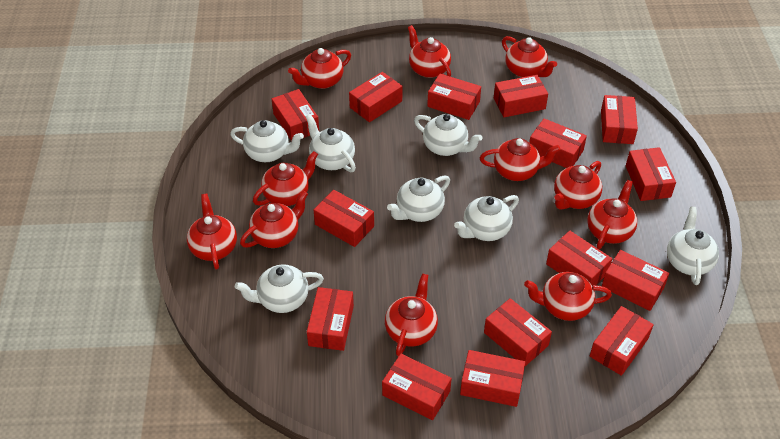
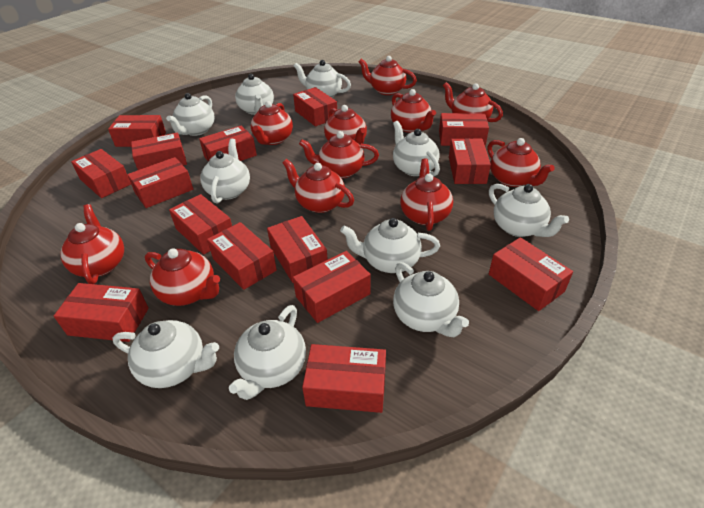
white teapot: [230,120,304,162] [235,264,324,313] [306,114,356,172] [387,175,450,222] [414,114,483,156] [454,195,519,241] [667,207,719,285] = 7 -> [113,320,219,388] [166,93,215,136] [200,139,250,203] [229,305,306,400] [235,74,274,115] [294,60,351,98] [340,218,440,273] [393,121,440,176] [393,262,469,337] [489,184,569,237] = 10

